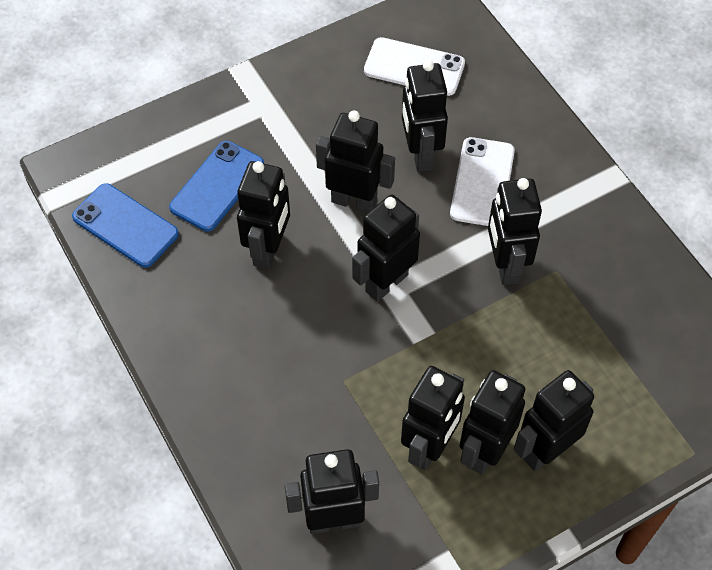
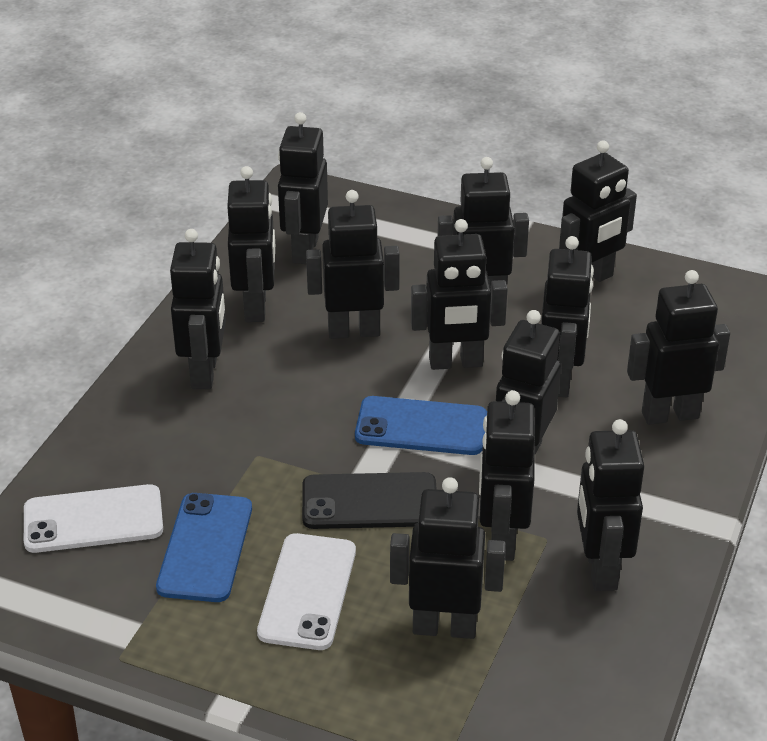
black phone: none = 0 -> [302,472,437,529] = 1
black robot: [237,161,290,269] [284,449,379,534] [316,110,395,213] [352,194,420,302] [401,366,465,471] [402,60,448,172] [460,370,525,475] [488,178,542,285] [514,370,594,471] = 9 -> [170,229,226,389] [227,166,275,322] [278,112,328,264] [306,190,400,339] [390,477,506,639] [411,219,508,370] [437,157,529,288] [479,390,535,561] [496,310,561,455] [541,236,594,397] [559,140,637,282] [577,419,644,591] [627,270,730,425] = 13

